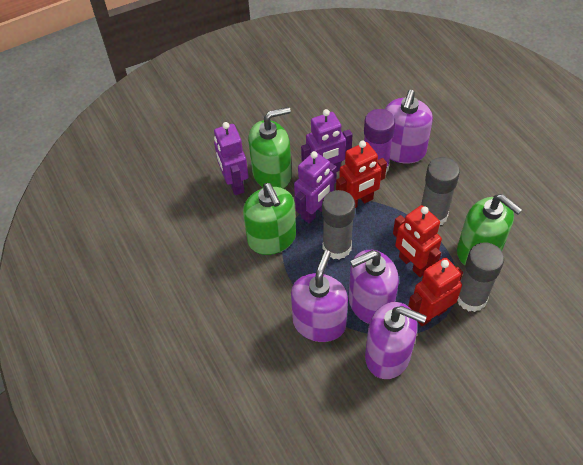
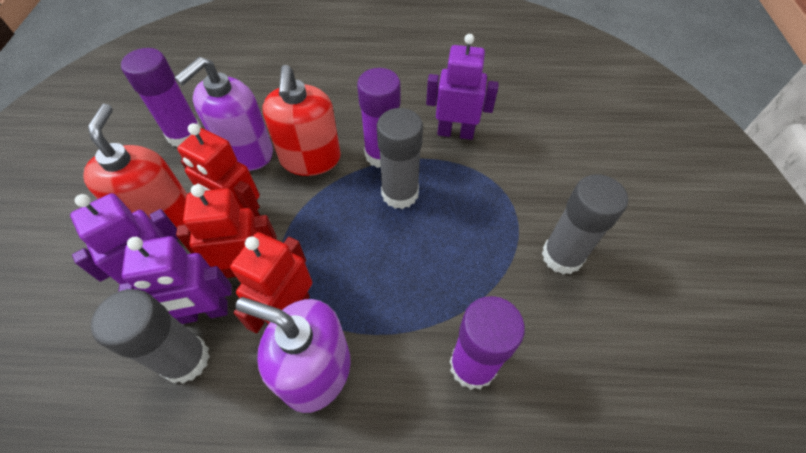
green soap dispenser: [243,183,296,255] [248,107,292,189] [457,194,523,266] = 3 -> none = 0
purple glue stick: [364,109,395,174] = 1 -> [121,48,201,148] [357,68,401,168] [450,296,525,390] = 3
purple soap dispenser: [291,250,348,342] [349,250,399,324] [365,302,427,379] [385,90,433,164] = 4 -> [175,57,273,171] [236,297,351,413] = 2
red soap dispenser: none = 0 -> [83,104,187,228] [263,65,341,176] = 2

